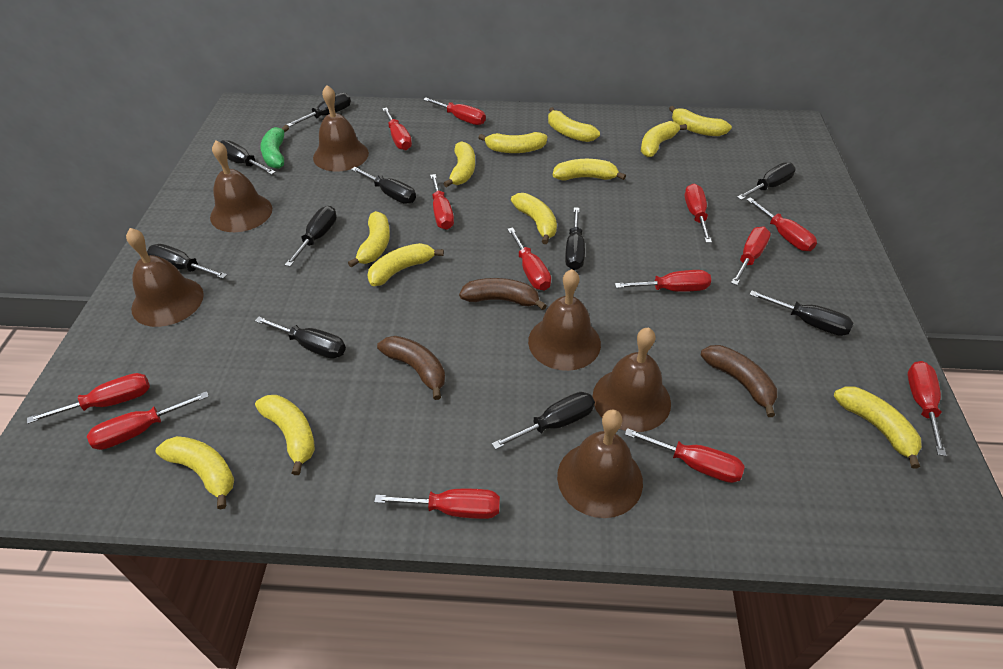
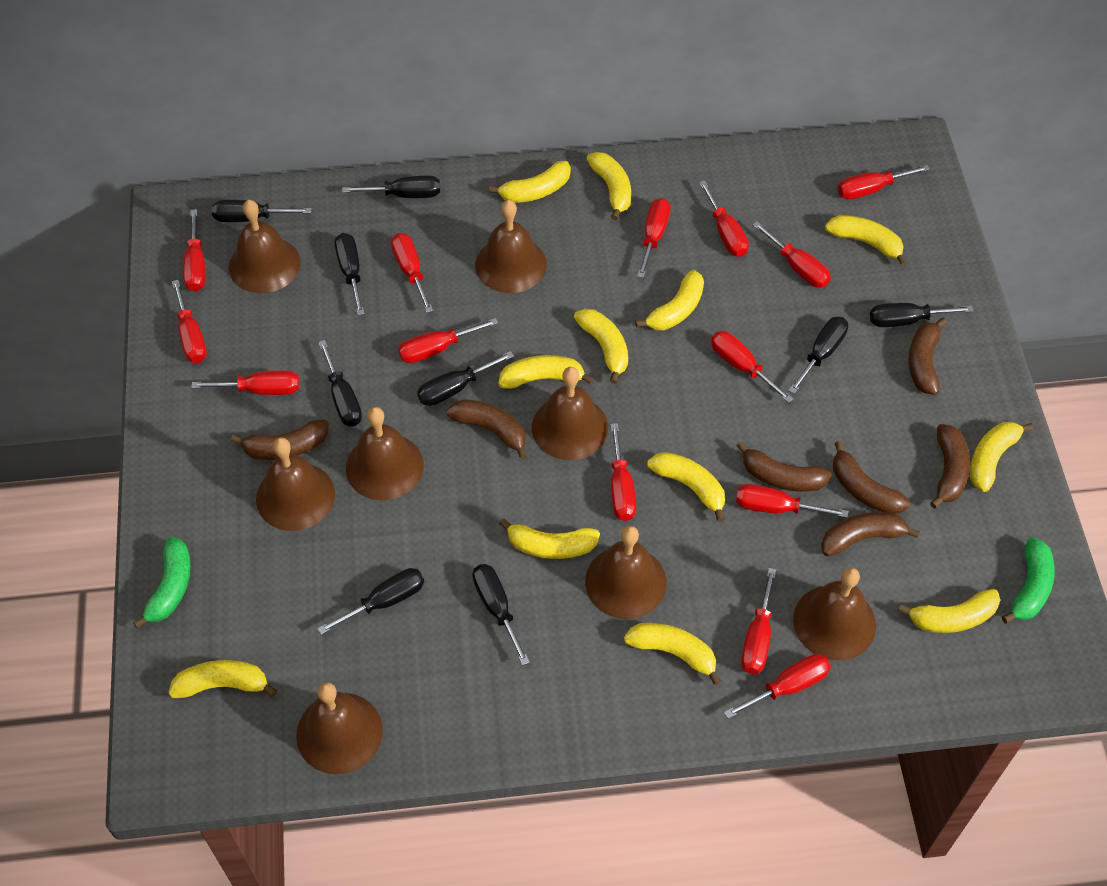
black screwdriver: [147,244,227,279] [220,140,275,175] [255,317,346,359] [285,206,337,267] [287,93,351,127] [351,167,416,204] [492,392,595,450] [565,207,585,270] [737,162,796,200] [749,290,853,336] = 10 -> [212,200,312,222] [318,340,362,426] [318,568,424,635] [335,233,365,316] [342,175,440,198] [417,351,514,406] [472,564,530,665] [788,317,848,394] [870,303,974,327] = 9
brown banana: [377,336,445,400] [459,278,547,310] [701,345,777,417] = 3 -> [231,420,328,460] [447,399,527,459] [736,441,832,492] [821,512,920,556] [833,441,910,514] [908,317,947,395] [930,424,970,509] = 7
brown bell: [126,228,204,327] [210,141,272,232] [313,85,369,171] [528,269,601,371] [557,409,643,518] [592,327,671,432] = 6 -> [229,200,301,293] [256,437,335,531] [296,682,383,774] [346,407,424,500] [475,200,547,293] [532,367,608,460] [585,526,666,619] [793,568,876,660] = 8
green banana: [260,125,289,169] = 1 -> [133,537,191,628] [1002,537,1055,624] = 2
red screwdriver: [27,373,150,424] [87,391,209,450] [374,489,500,519] [382,108,412,150] [423,97,486,125] [430,174,454,230] [507,227,551,291] [615,270,711,292] [625,428,745,483] [685,184,712,243] [731,226,771,285] [746,197,817,251] [907,361,947,456] = 13 -> [172,280,207,363] [183,209,206,291] [191,370,299,395] [391,233,433,313] [398,318,498,363] [611,423,636,521] [637,198,670,278] [699,180,749,257] [711,331,793,403] [724,654,831,719] [736,484,848,518] [741,568,776,674] [752,221,831,288] [838,165,930,199] = 14

